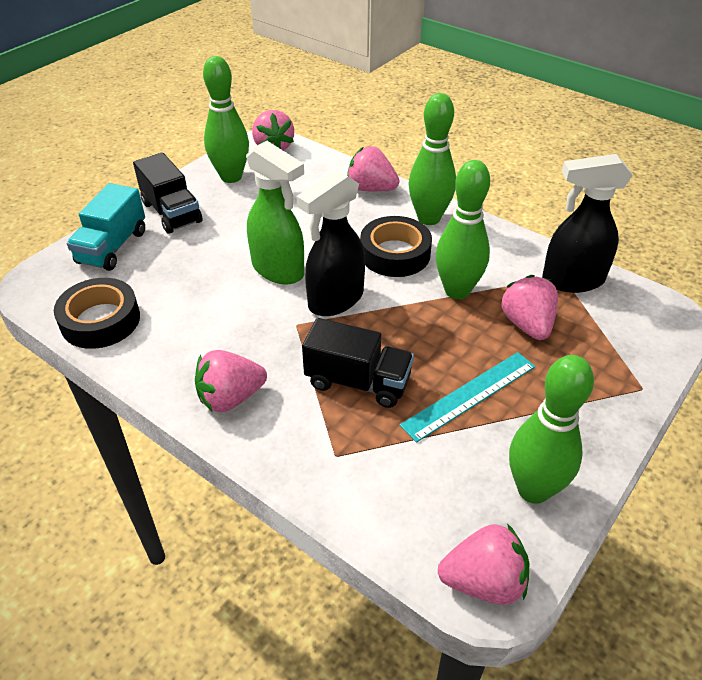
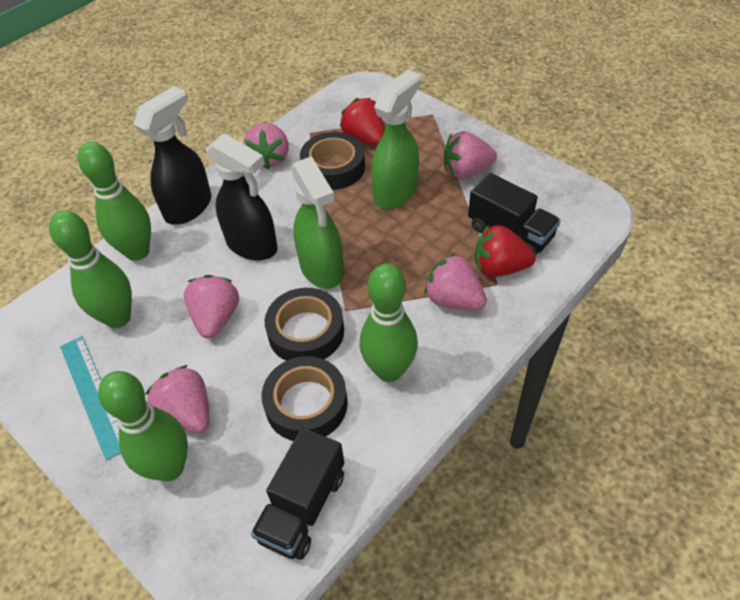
black tape: [54,278,140,349] [360,216,432,277] = 2 -> [262,356,348,441] [265,288,344,361] [300,132,365,190] = 3
green spray bottle: [246,141,304,285] = 1 -> [291,156,344,289] [371,70,421,209] = 2
red strawberry: none = 0 -> [340,98,385,146] [475,225,536,277] = 2
turquoise truck: [67,183,145,271] = 1 -> none = 0

